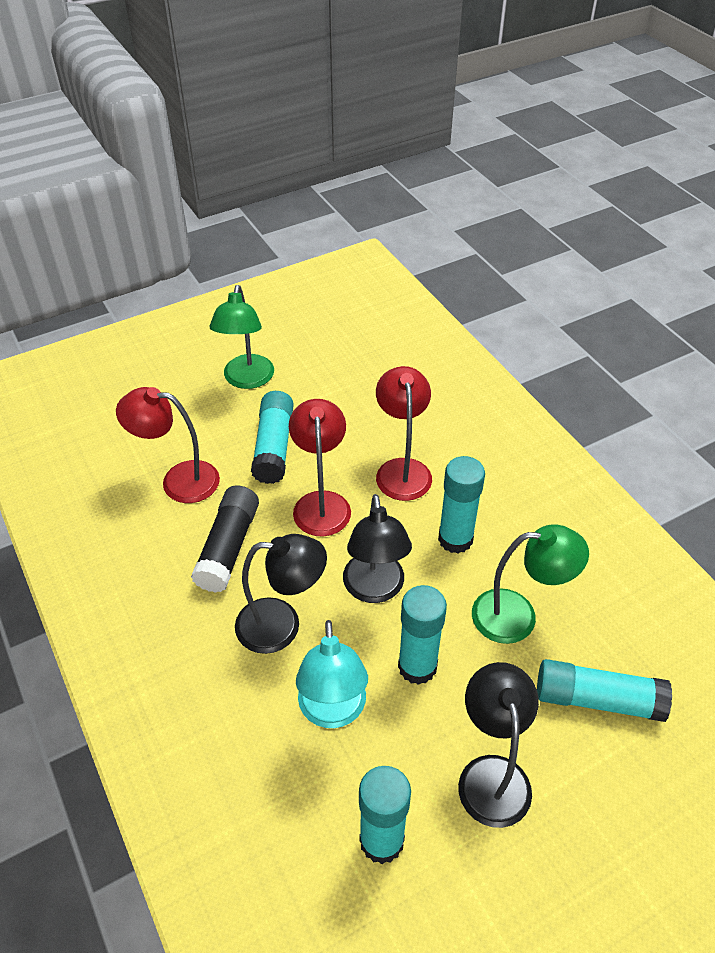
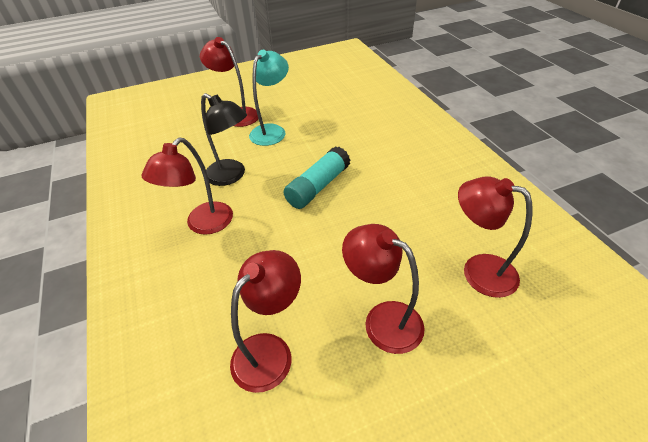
black glue stick: [191,486,259,593] = 1 -> none = 0
black lamp: [235,534,327,654] [343,494,412,603] [458,662,539,828] = 3 -> [201,93,247,186] = 1
green lamp: [209,285,274,389] [472,524,589,644] = 2 -> none = 0
red lamp: [116,387,220,503] [289,399,351,537] [376,366,432,501] = 3 -> [141,138,233,235] [200,37,258,127] [230,250,301,393] [342,224,425,354] [458,176,533,298] = 5
turquoise glue stick: [251,391,294,484] [359,766,411,864] [398,585,447,685] [438,456,485,554] [537,659,672,722] = 5 -> [284,146,350,209] = 1

